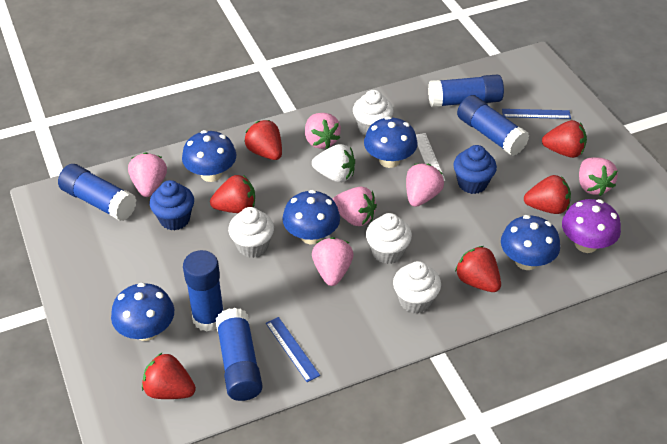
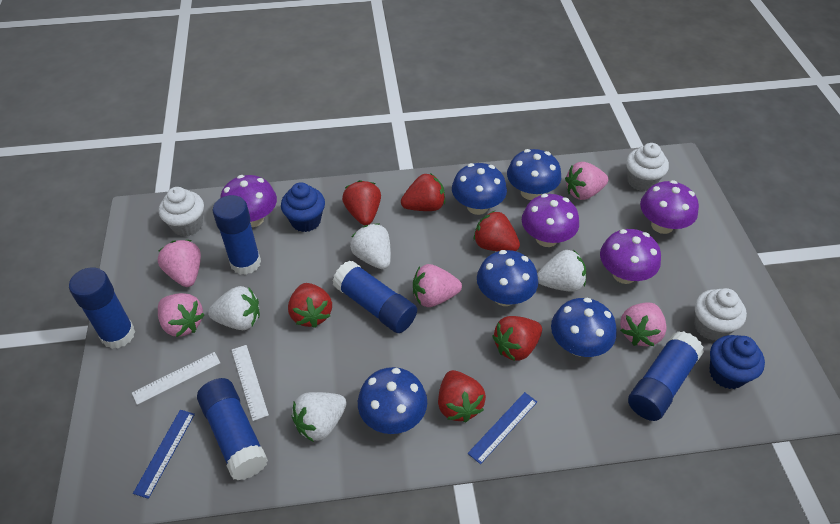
pink strawberry: [128,152,167,197] [305,113,341,149] [312,237,354,286] [333,187,377,226] [406,164,444,207] [579,157,618,196] = 6 -> [158,240,201,287] [158,293,205,337] [413,264,462,307] [565,162,608,200] [620,303,667,346] = 5
purple mushroom: [562,199,621,253] = 1 -> [220,175,277,227] [522,194,579,247] [600,229,661,284] [640,180,699,234] = 4
white cupcake: [228,207,274,258] [353,90,393,136] [366,213,412,264] [393,261,441,313] = 4 -> [159,187,204,237] [626,143,669,191] [694,288,747,341] = 3
white ruler: [416,133,445,181] = 1 -> [132,352,220,405] [232,345,269,421] = 2
white strawberry: [312,144,355,182] = 1 -> [208,286,260,330] [292,392,347,442] [350,223,391,269] [537,250,586,292] = 4

